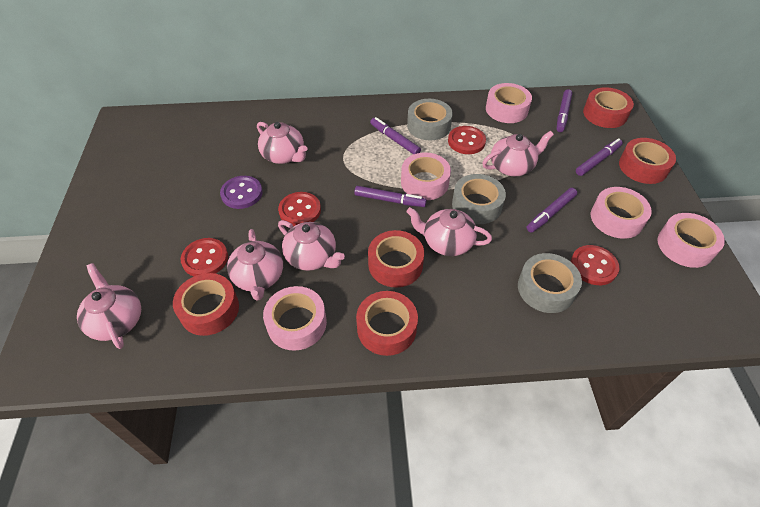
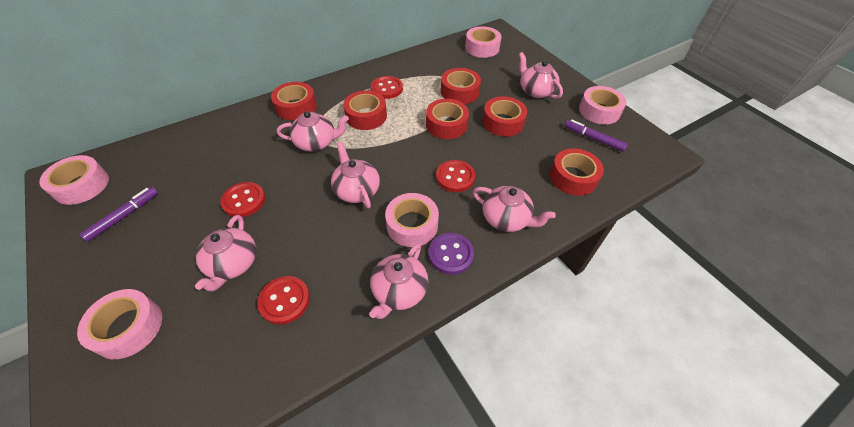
grey tape: [407,99,453,140] [452,174,506,224] [518,253,582,313] = 3 -> none = 0
purple marker: [354,186,427,207] [370,117,421,154] [527,188,577,233] [557,89,572,132] [576,138,623,176] = 5 -> [79,187,158,242] [564,120,628,152] = 2
red tape: [173,273,239,336] [356,291,418,356] [368,230,424,288] [583,87,634,128] [619,138,676,184] = 5 -> [271,82,317,120] [343,90,387,130] [426,99,469,139] [441,68,481,104] [482,96,527,137] [550,148,604,196] = 6

